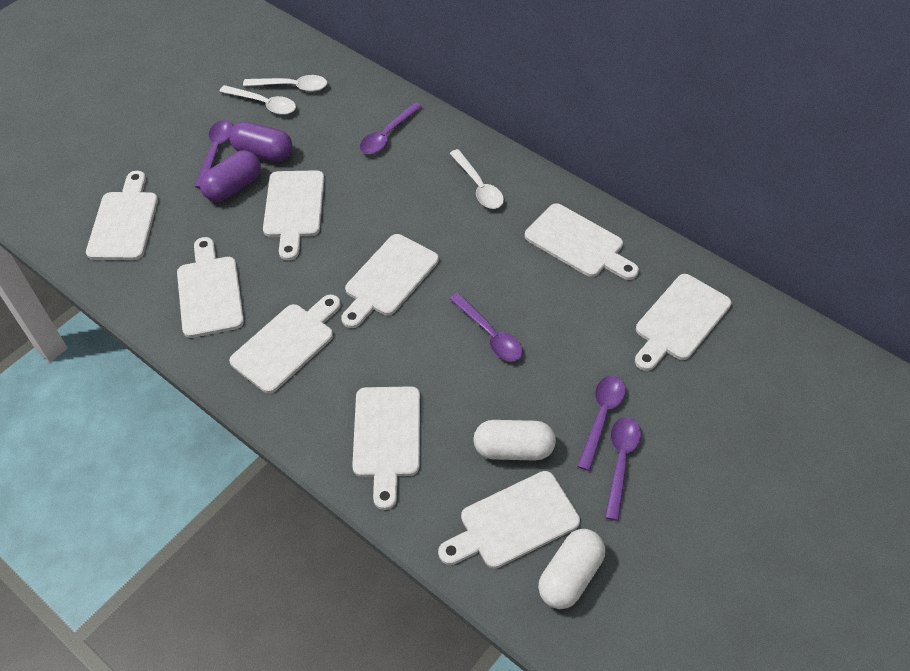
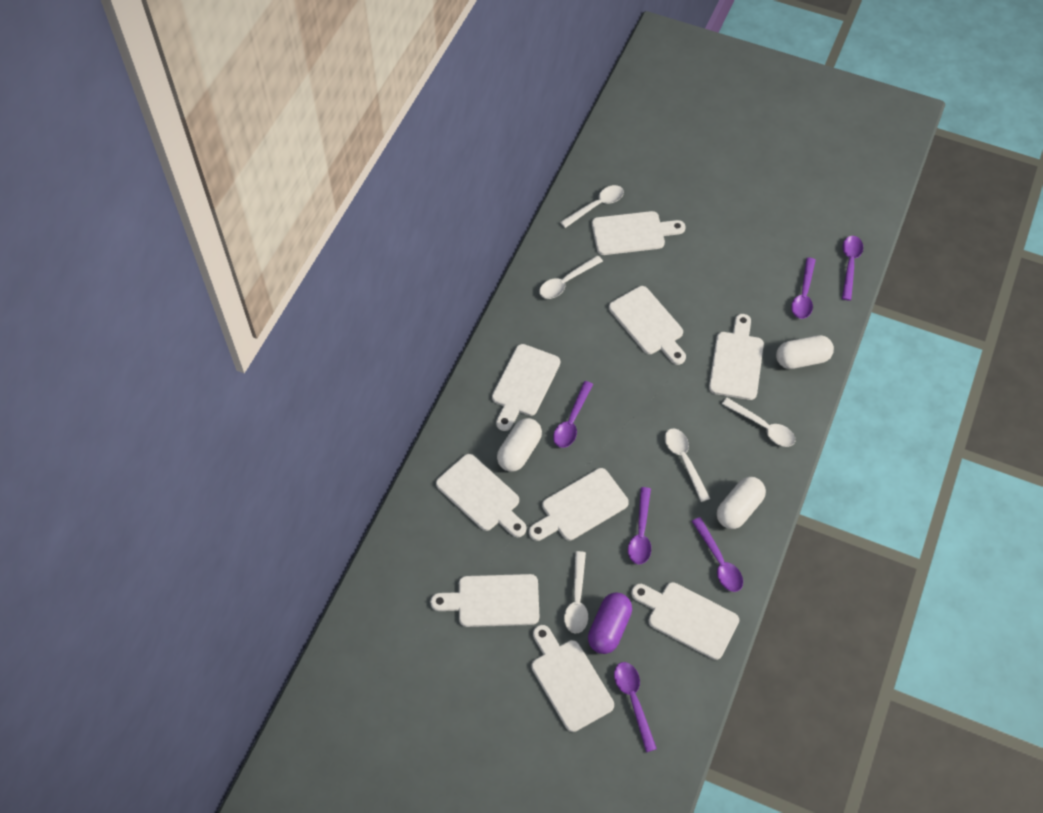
purple capsule: [200,150,261,202] [229,122,292,162] = 2 -> [588,593,632,654] = 1
purple spoon: [195,120,233,188] [360,102,422,154] [450,293,523,361] [577,375,626,471] [605,417,641,521] = 5 -> [553,381,593,448] [614,662,657,752] [628,487,651,564] [692,517,743,592] [791,257,816,319] [842,236,863,301] = 6
white capsule: [473,420,556,460] [538,529,605,609] = 2 -> [497,418,542,472] [717,477,766,529] [776,335,834,369] = 3
white spoon: [219,85,296,115] [243,75,327,92] [450,149,504,209] = 3 -> [539,255,603,299] [560,185,624,228] [564,551,588,634] [665,428,710,502] [722,398,795,447] = 5

